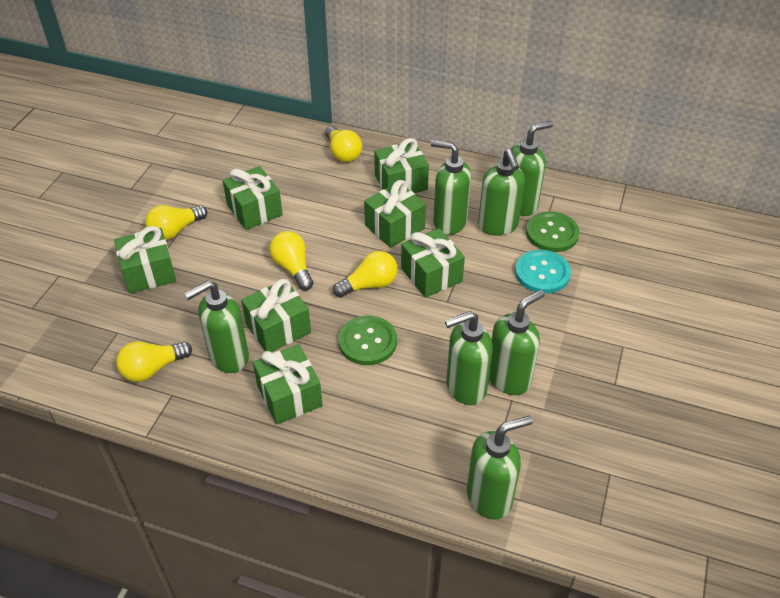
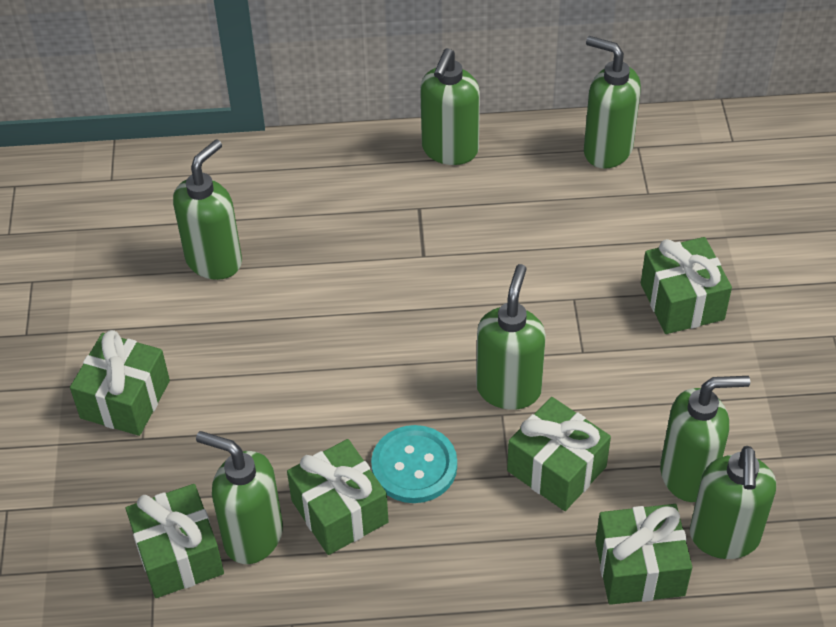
green button: [338,315,397,365] [526,211,580,252] = 2 -> none = 0
green gift: [114,226,176,294] [222,166,283,230] [241,279,311,352] [253,344,323,424] [364,180,426,248] [374,138,429,193] [401,228,465,298] = 7 -> [70,330,170,436] [126,484,224,598] [287,439,389,555] [507,397,611,511] [596,504,692,605] [641,237,732,334] = 6
yellow light bulb: [116,342,192,382] [145,205,207,240] [269,231,314,290] [325,126,362,162] [333,251,398,298] = 5 -> none = 0

